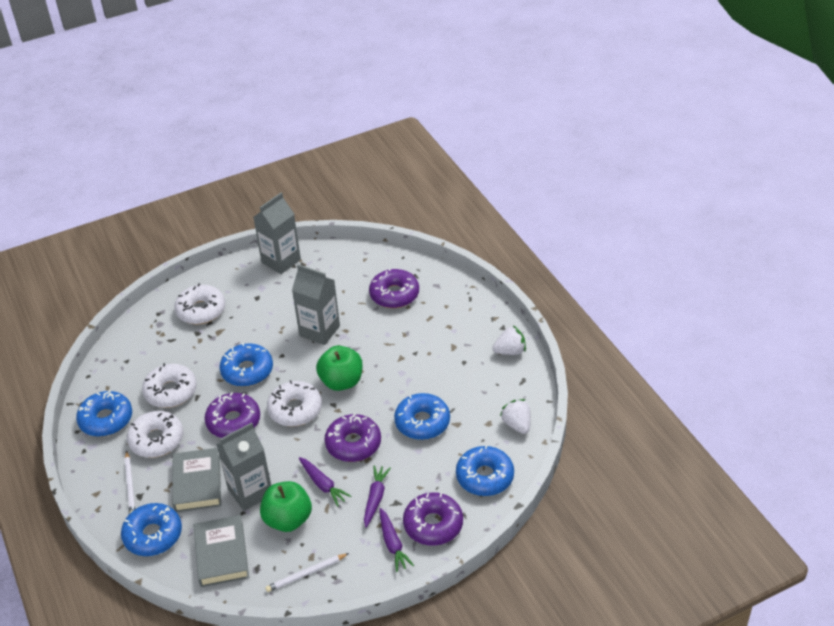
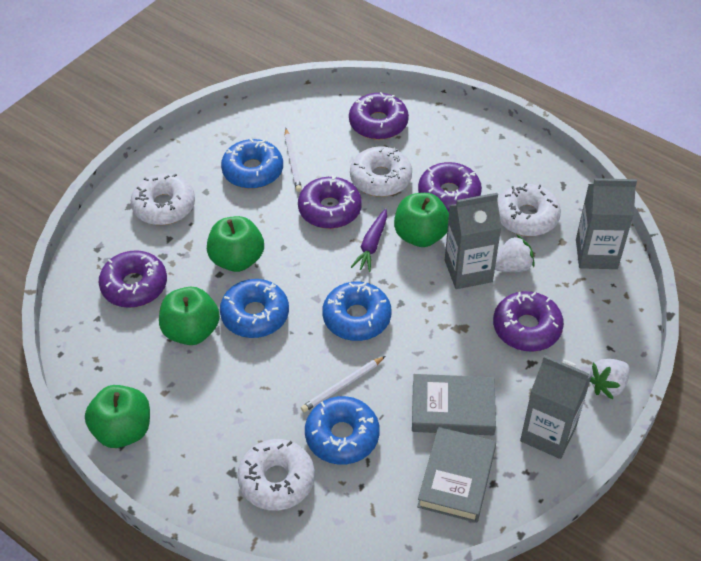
blue donut: [76,390,132,437] [121,503,182,556] [219,343,273,387] [394,393,450,440] [456,445,514,496] = 5 -> [220,279,289,338] [221,139,283,189] [305,396,380,465] [322,282,391,341] = 4
green apple: [260,481,312,532] [316,345,363,391] = 2 -> [85,385,150,448] [159,287,220,345] [207,216,264,272] [394,193,449,247] = 4
purple carrot: [299,457,351,506] [364,465,391,528] [379,508,414,572] = 3 -> [351,209,387,272] = 1
purple donut: [205,393,260,438] [325,414,381,462] [369,268,419,308] [403,493,463,546] = 4 -> [99,250,167,308] [298,175,362,229] [349,92,409,140] [418,162,482,212] [493,291,564,352] = 5

